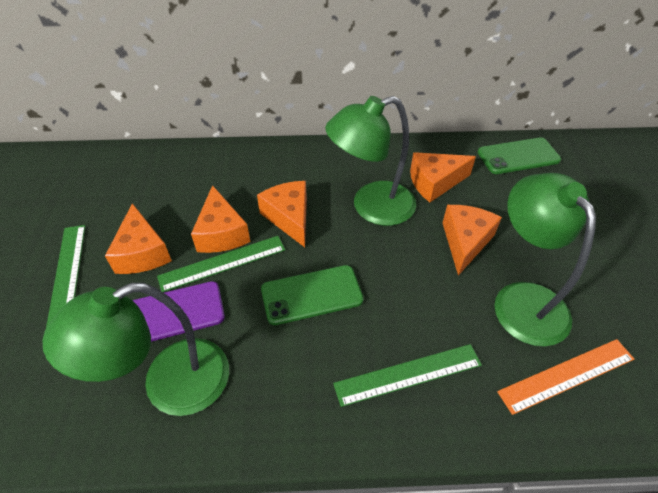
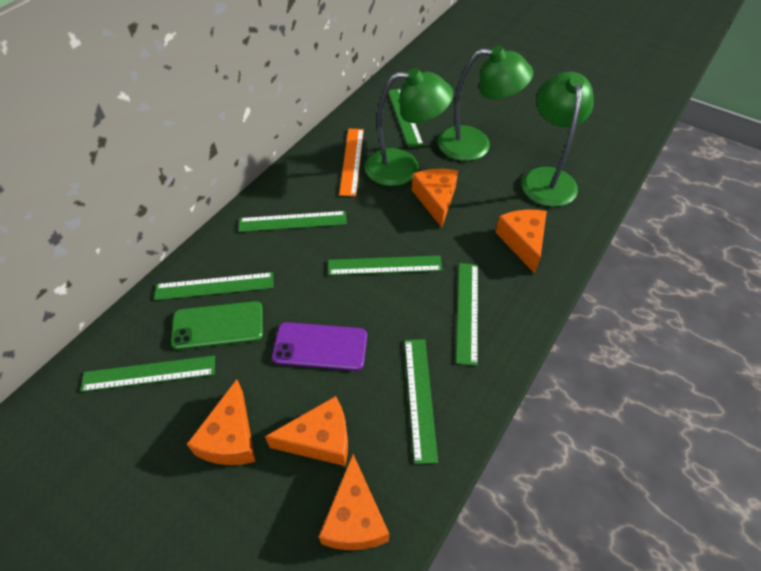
green phone: [261,265,364,325] [477,137,561,174] = 2 -> [171,301,263,350] = 1
green ruler: [46,225,85,328] [157,236,285,292] [333,344,482,407] = 3 -> [80,356,215,392] [154,272,274,300] [239,211,347,232] [328,256,442,275] [388,88,424,148] [405,339,438,464] [456,263,478,366] = 7

